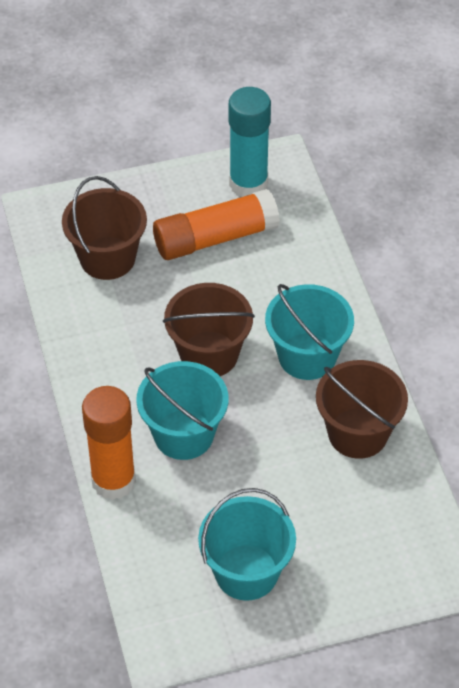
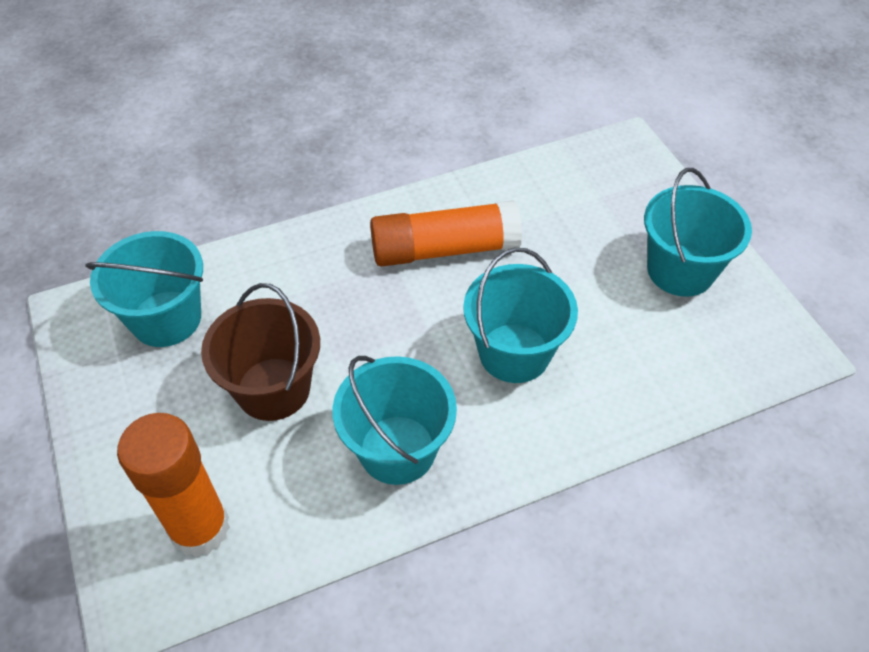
brown bucket: [62,176,147,280] [163,283,255,376] [316,360,408,459] = 3 -> [201,283,320,421] = 1
turquoise bucket: [136,361,228,460] [198,488,296,601] [265,284,354,380] = 3 -> [85,231,203,347] [332,356,457,485] [463,248,578,383] [644,168,752,297] = 4
turquoise glue stick: [229,87,271,197] = 1 -> none = 0

